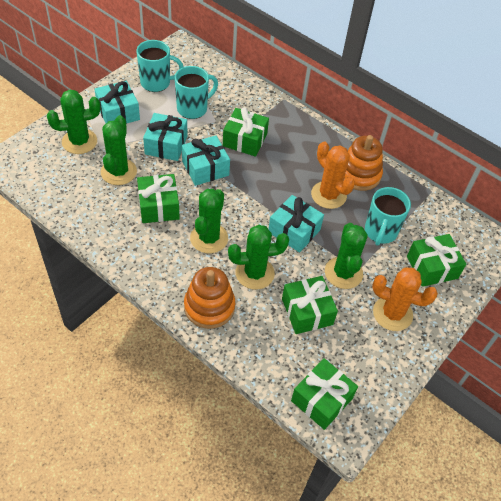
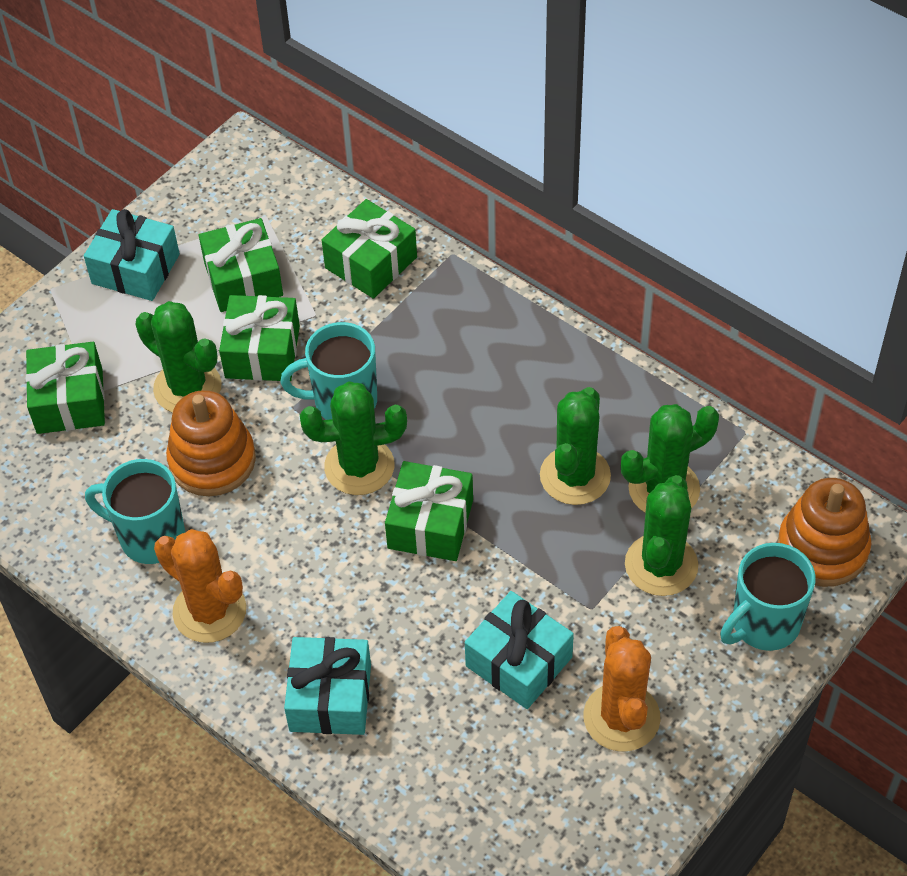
turquoise gift: [94,81,140,124] [143,113,187,161] [182,136,230,186] [268,195,324,253] = 4 -> [84,209,180,301] [284,637,371,735] [465,591,574,709] = 3

